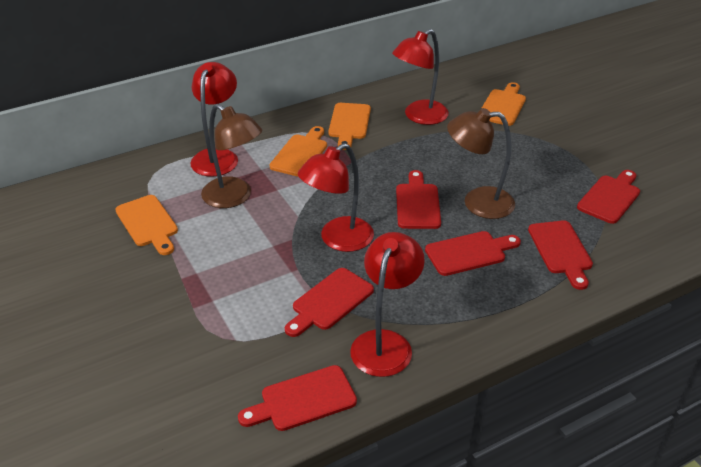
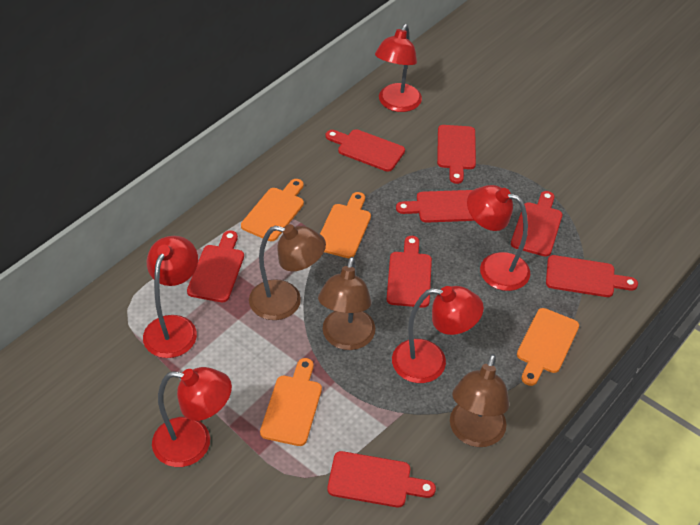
brown lamp: [201,104,262,208] [447,108,515,219] = 2 -> [249,224,326,320] [318,257,375,350] [450,354,509,447] = 3
red cutting board: [238,365,357,431] [285,268,374,337] [396,170,441,229] [425,231,521,276] [528,220,593,290] [577,170,640,224] = 6 -> [187,231,244,302] [326,129,405,172] [327,451,436,507] [387,236,432,308] [396,190,475,223] [437,125,476,184] [511,191,562,257] [546,255,638,297] = 8
red lamp: [190,62,238,177] [298,143,374,252] [350,232,425,377] [392,29,449,125] = 4 -> [143,236,198,358] [152,367,232,467] [375,24,422,112] [392,286,484,383] [467,185,530,291] = 5

